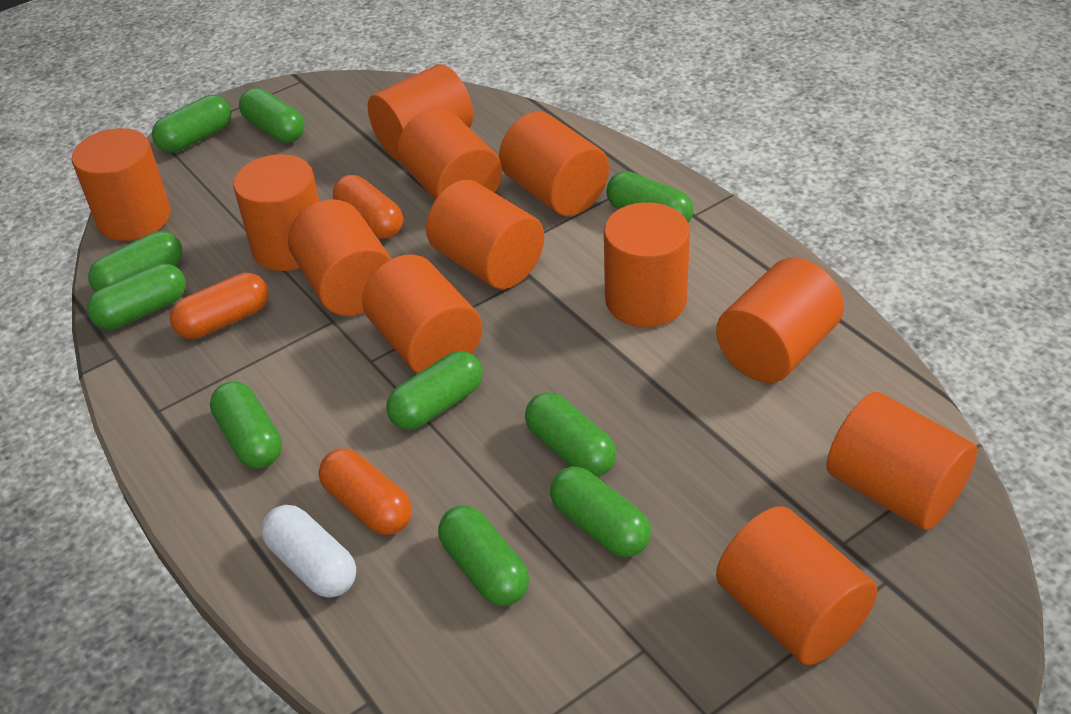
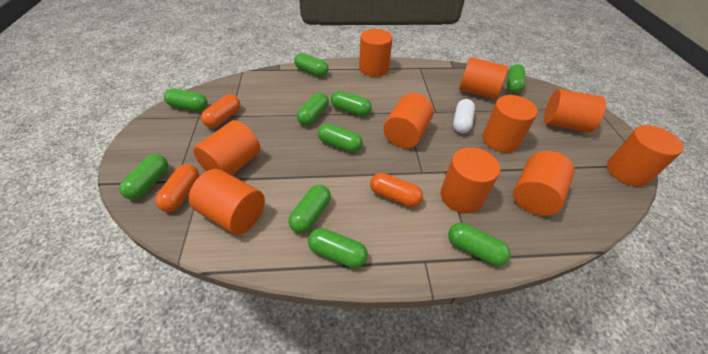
orange cylinder: [72,128,171,241] [233,154,320,271] [288,199,392,316] [362,255,482,374] [368,64,473,161] [398,108,502,200] [426,180,544,289] [499,112,609,216] [604,202,690,327] [716,258,844,383] [716,506,877,665] [827,392,977,530] = 12 -> [189,169,265,235] [193,120,260,175] [359,29,393,77] [383,93,434,148] [441,147,500,214] [459,57,508,99] [483,95,538,153] [513,151,575,216] [544,89,606,133] [607,125,684,187] = 10

